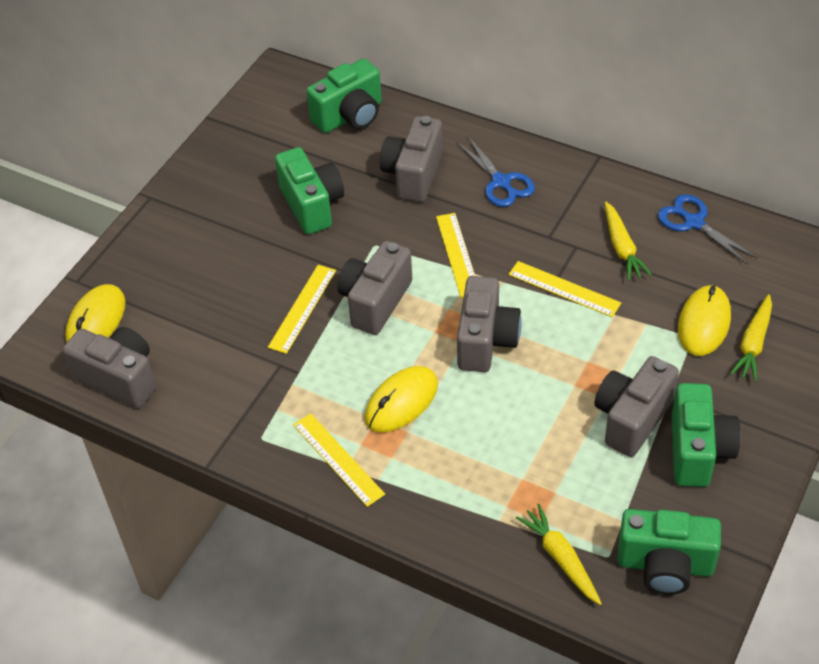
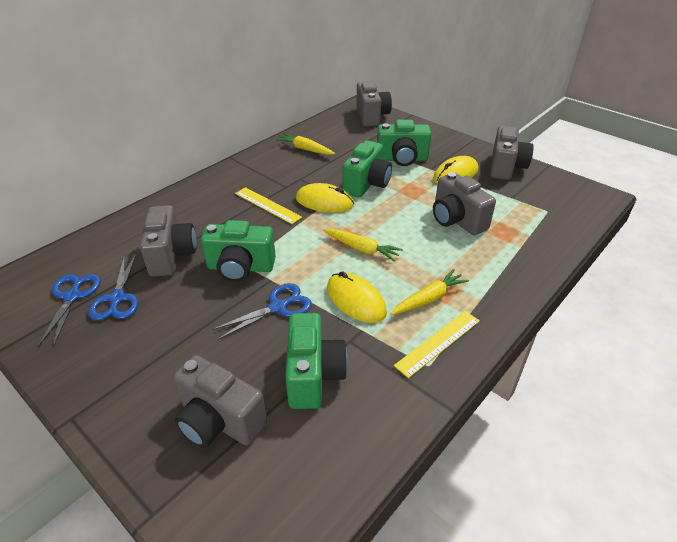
blue scissors: [456,136,535,207] [658,194,758,265] = 2 -> [38,274,101,347] [88,253,138,321] [212,283,312,340] = 3
yellow ruler: [268,265,336,354] [293,413,385,507] [436,213,475,299] [508,261,621,317] = 4 -> [235,187,302,224] [394,311,480,378] = 2

